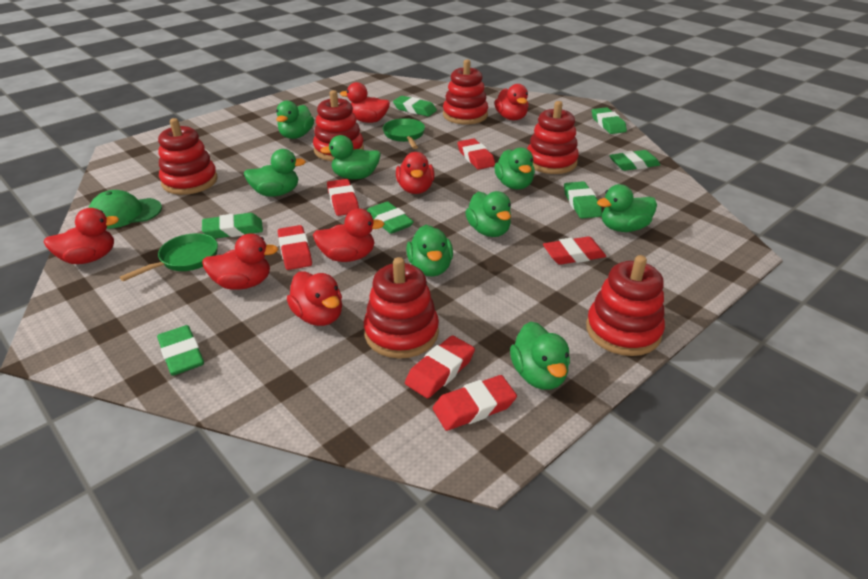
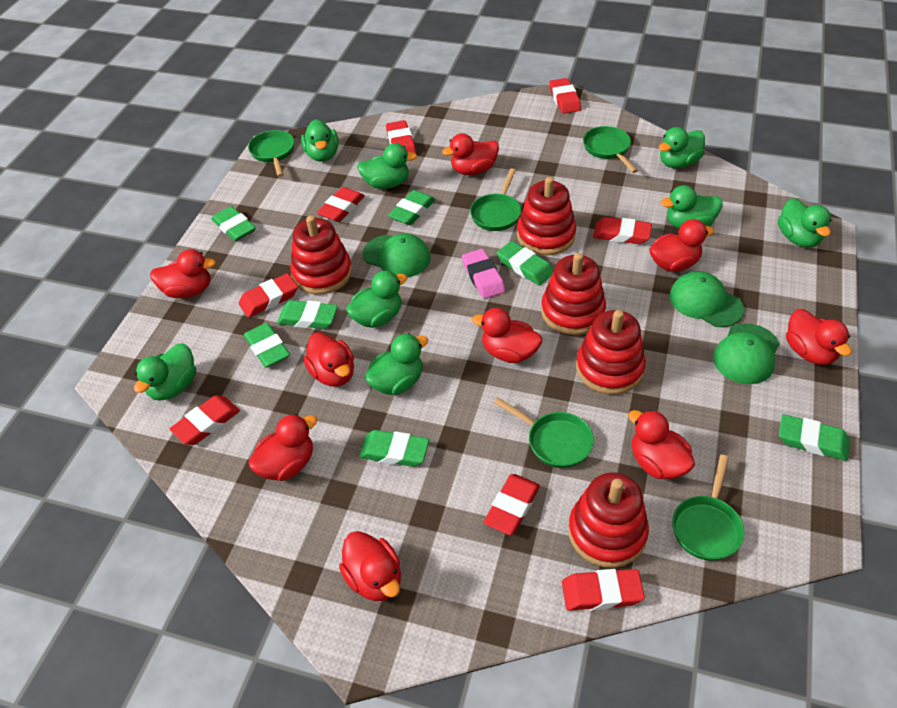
green cap: [88,190,162,229] = 1 -> [363,234,431,277] [669,271,744,327] [713,323,779,384] = 3
green pan: [119,233,218,281] [383,118,425,149] = 2 -> [248,130,294,177] [470,169,521,231] [494,398,594,468] [583,126,638,173] [672,455,744,561] = 5
pink eraser: none = 0 -> [462,249,505,299] = 1
red duck: [44,208,119,264] [202,233,278,290] [287,272,342,326] [313,209,385,262] [340,82,390,123] [396,152,435,194] [494,84,529,120] = 7 -> [150,249,216,298] [248,414,317,481] [304,332,354,386] [339,531,401,601] [442,133,499,175] [472,308,542,363] [628,410,695,479] [649,219,714,272] [786,309,852,365] = 9
red eraser: [278,225,312,270] [327,179,359,216] [405,335,475,398] [433,375,517,431] [457,139,495,169] [543,236,606,265] = 6 -> [170,395,240,445] [239,273,298,318] [317,187,365,222] [386,120,416,154] [484,474,540,535] [549,78,581,114] [562,569,645,611] [593,217,652,244] = 8
red stacking toy: [158,118,218,195] [313,90,364,161] [364,257,439,359] [443,59,488,124] [527,101,579,174] [586,255,665,356] = 6 -> [290,215,352,294] [517,177,576,255] [541,253,606,335] [568,472,649,568] [576,310,646,395] = 5

